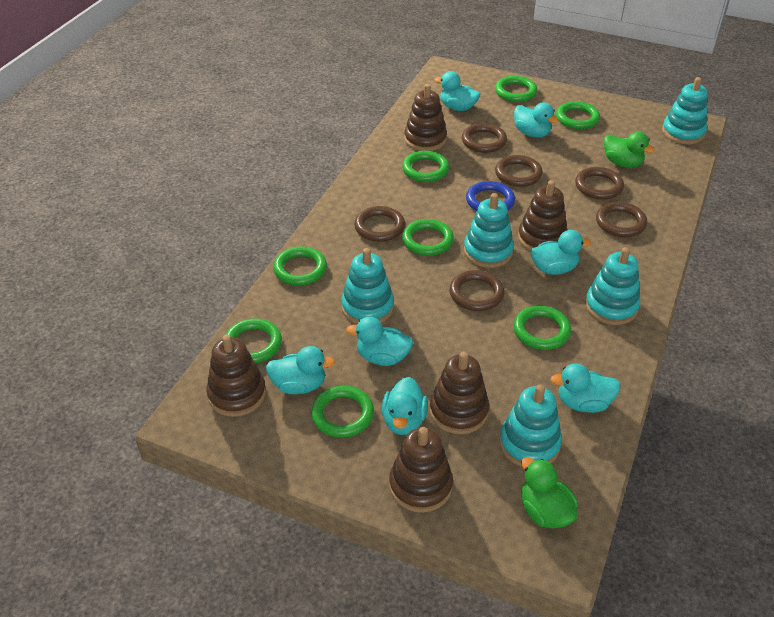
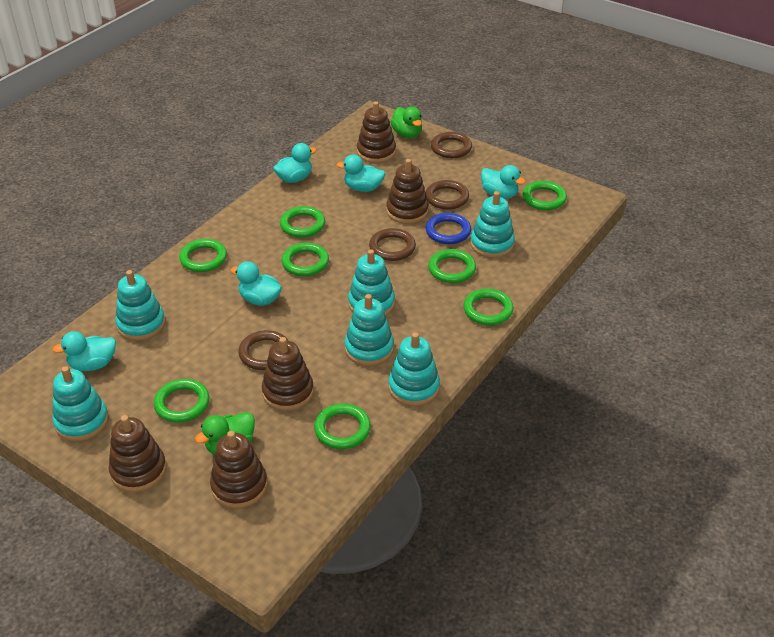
brown ring: [354,206,405,242] [449,270,505,311] [462,123,507,153] [495,155,543,187] [575,167,624,200] [596,202,647,237] = 6 -> [238,330,289,370] [369,228,416,261] [426,180,469,210] [431,132,472,158] = 4
turquoise duck: [266,346,335,394] [346,317,413,366] [382,377,428,435] [435,71,480,111] [514,102,558,138] [530,230,591,275] [550,363,621,413] = 7 -> [53,331,116,371] [230,261,282,306] [273,143,317,183] [336,155,385,192] [481,165,526,199] = 5
turquoise stacking toy: [341,248,394,324] [464,193,514,268] [499,384,562,467] [585,247,640,325] [662,77,708,144] = 5 -> [52,366,109,441] [115,270,165,341] [345,294,394,366] [348,249,395,315] [388,332,440,406] [470,191,515,258] = 6

